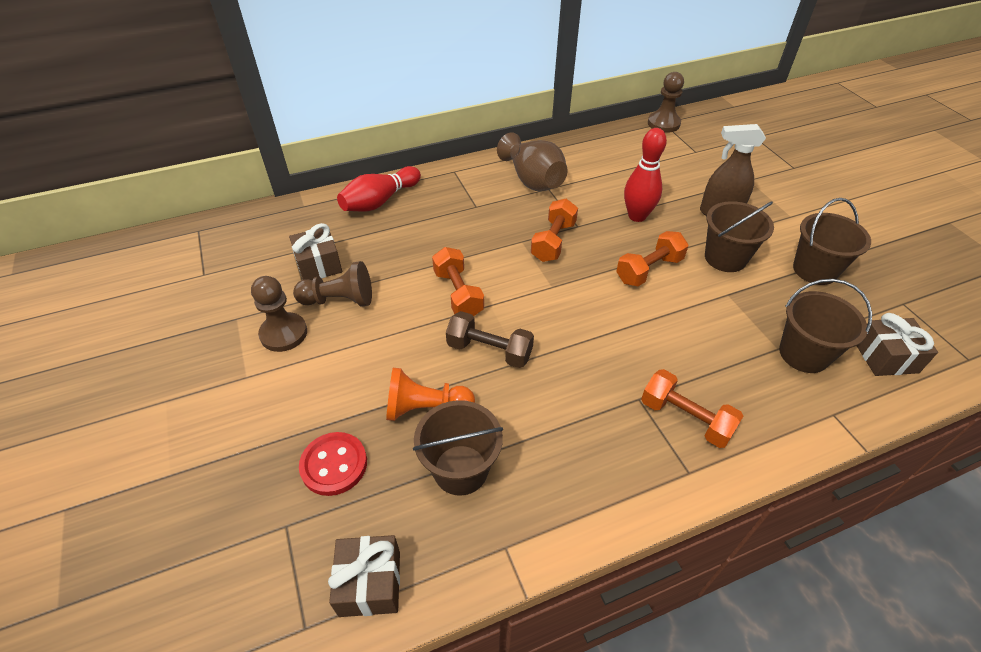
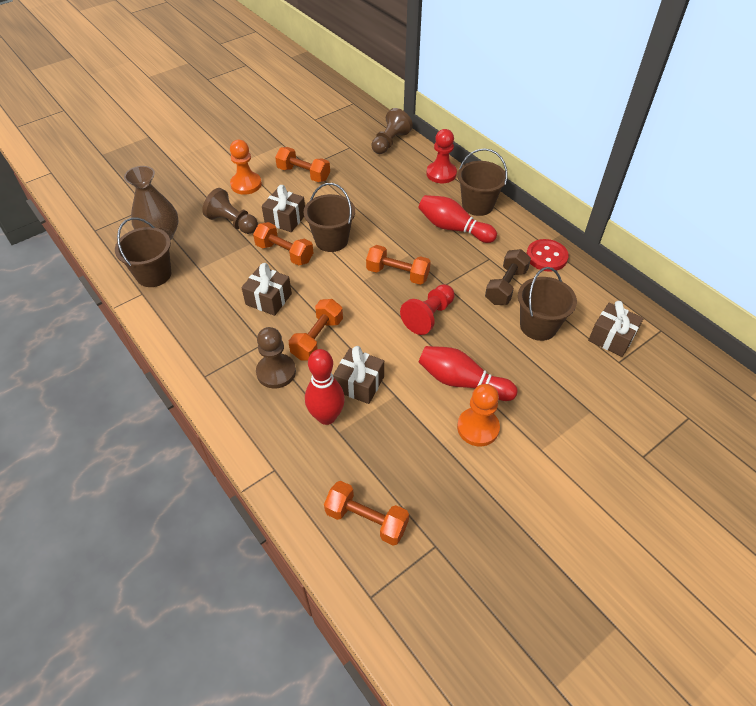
brown gift: [289,223,342,281] [328,535,400,617] [857,313,938,376] = 3 -> [241,263,292,316] [262,185,305,232] [333,346,384,404] [588,301,644,357] = 4
brown spray bottle: [700,124,766,216] = 1 -> none = 0
orange dumbbell: [432,247,484,316] [531,199,578,262] [616,231,688,286] [641,369,743,448] = 4 -> [253,222,313,266] [275,147,330,182] [289,299,343,361] [324,481,409,546] [366,245,431,285] = 5
orange pawn: [386,368,475,421] = 1 -> [230,140,262,195] [457,384,500,446] = 2
red bowling pin: [337,166,421,211] [624,128,667,222] = 2 -> [305,349,345,425] [419,195,497,243] [419,346,518,401] = 3
red pawn: none = 0 -> [400,284,455,335] [426,129,457,183] = 2

